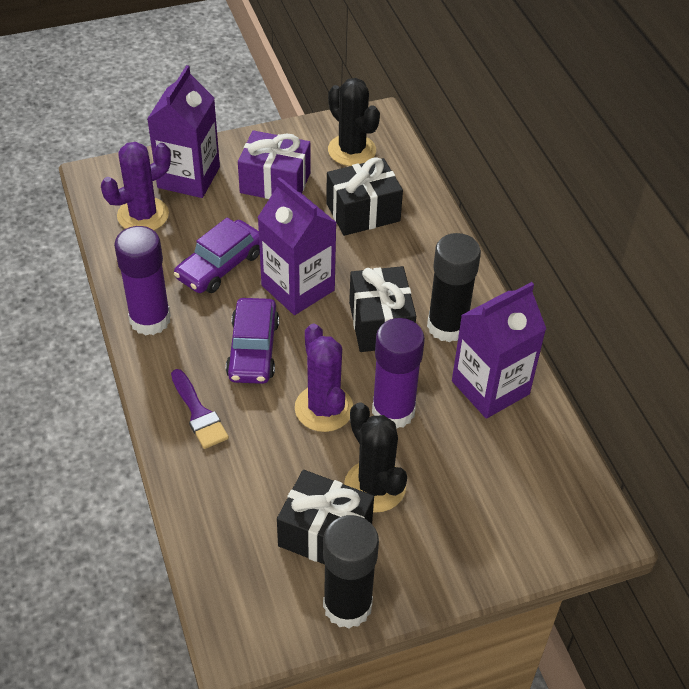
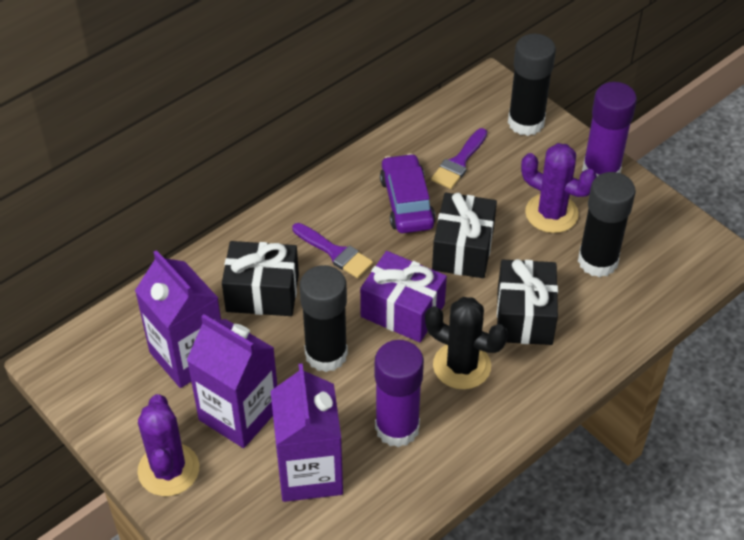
black cactus: [328,78,380,166] [344,402,407,513] = 2 -> [425,297,508,389] = 1
black glue stick: [323,515,379,629] [427,233,481,342] = 2 -> [300,265,348,372] [508,34,556,136] [578,172,636,277] = 3
purple brush: [171,369,229,449] = 1 -> [292,223,373,278] [431,128,487,189] = 2
purple car: [174,218,260,293] [226,298,279,384] = 2 -> [380,153,436,233] = 1

